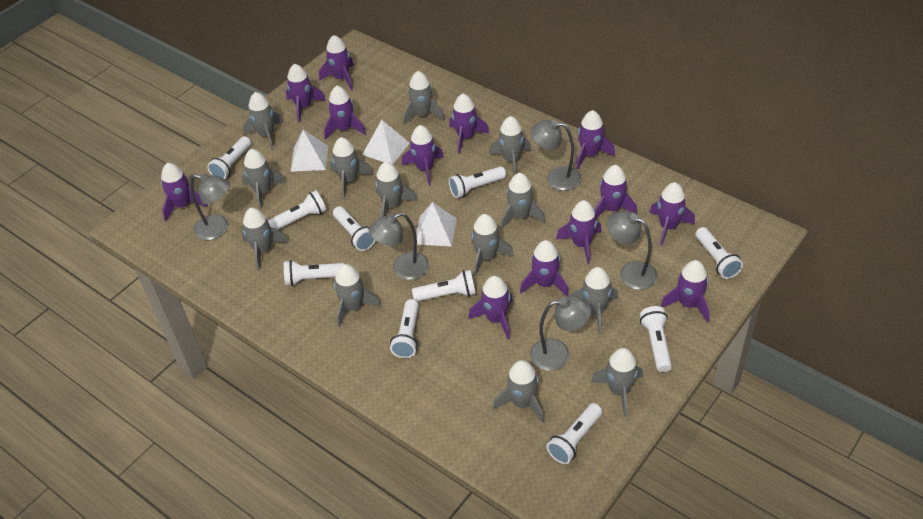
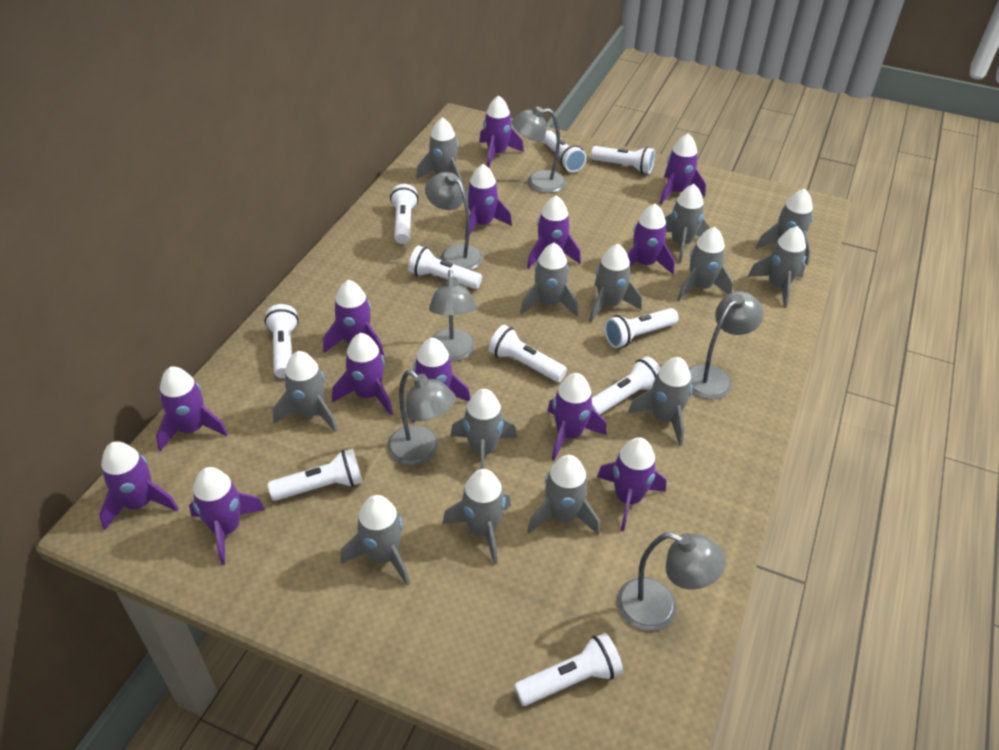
grey lamp: [190,173,230,240] [369,213,429,280] [530,295,591,371] [531,120,581,191] [607,211,658,290] = 5 -> [387,370,456,466] [425,172,483,270] [429,270,476,362] [512,106,566,193] [617,532,726,631] [689,291,764,400] = 6
white pyramid: [290,130,328,172] [362,120,410,164] [416,202,457,247] = 3 -> none = 0

